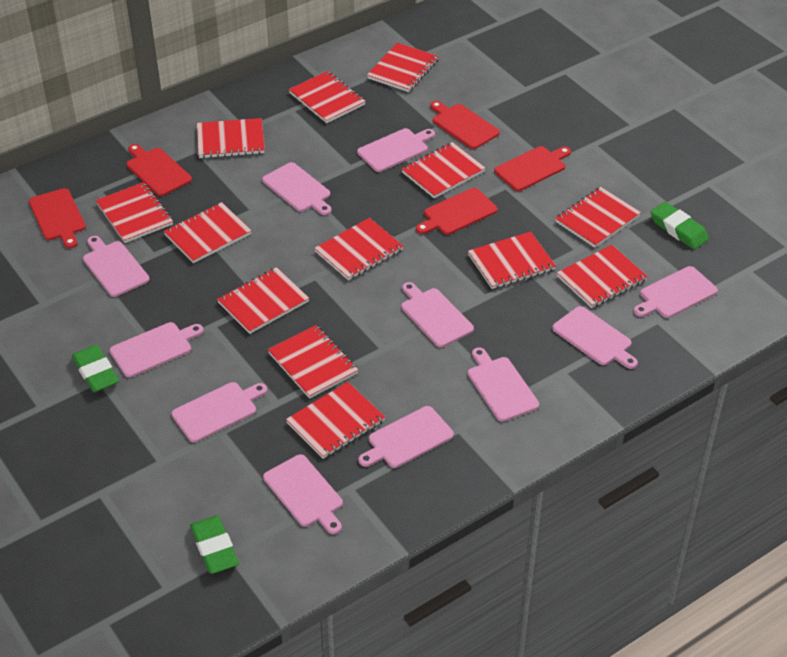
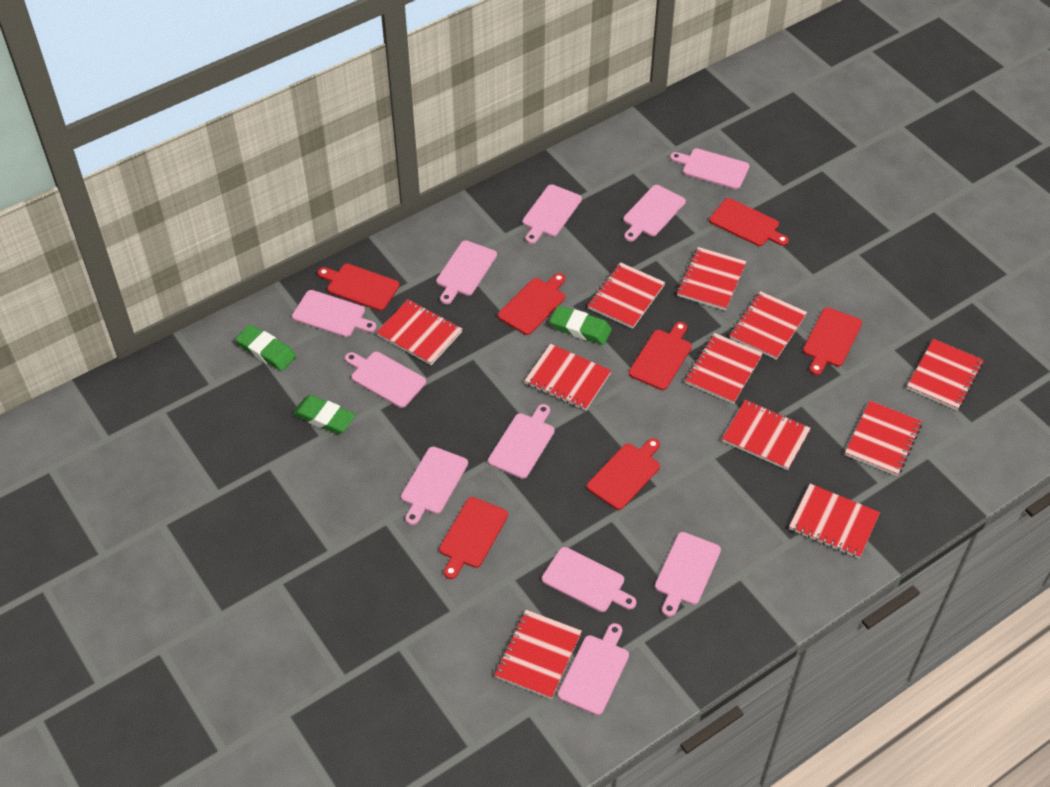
red cutting board: [29,188,86,248] [127,144,192,196] [416,188,498,235] [430,101,500,149] [494,146,571,191] = 5 -> [317,264,400,311] [439,497,508,579] [498,273,565,335] [587,438,660,510] [629,322,692,390] [709,198,789,246] [803,307,862,375] = 7
red notebook: [96,182,173,243] [164,202,252,263] [197,118,265,158] [217,267,309,334] [268,325,358,399] [286,382,385,459] [289,71,366,123] [314,218,403,280] [367,43,439,92] [402,142,485,198] [468,231,556,289] [555,187,641,248] [557,245,648,308] = 13 -> [376,299,462,365] [495,610,582,699] [524,344,611,410] [588,262,665,329] [677,247,746,311] [685,333,763,404] [722,400,811,470] [730,291,807,360] [789,484,880,558] [845,401,922,476] [907,339,984,410] = 11

